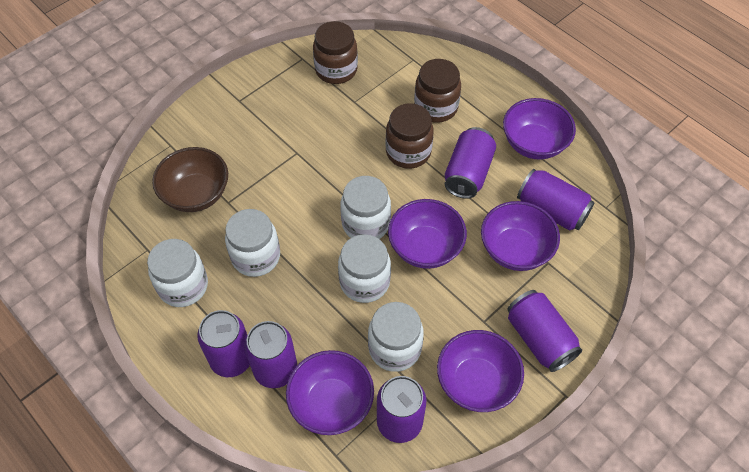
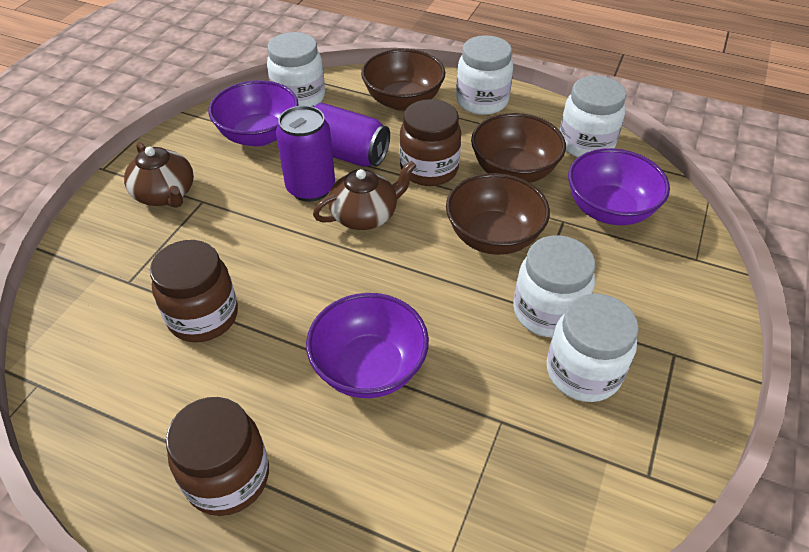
brown bowl: [152,147,228,212] = 1 -> [361,49,445,111] [446,173,550,255] [471,113,566,183] = 3
brown teapot: none = 0 -> [124,142,194,208] [313,161,416,230] = 2
purple bowl: [286,350,374,435] [388,199,467,269] [437,330,524,412] [481,201,560,271] [503,98,576,160] = 5 -> [208,80,298,147] [306,293,429,398] [568,148,670,225] = 3
purple can: [197,310,250,377] [244,321,297,388] [377,376,426,443] [445,127,496,199] [508,290,582,372] [517,169,595,231] = 6 -> [276,106,335,202] [312,103,390,167] = 2

